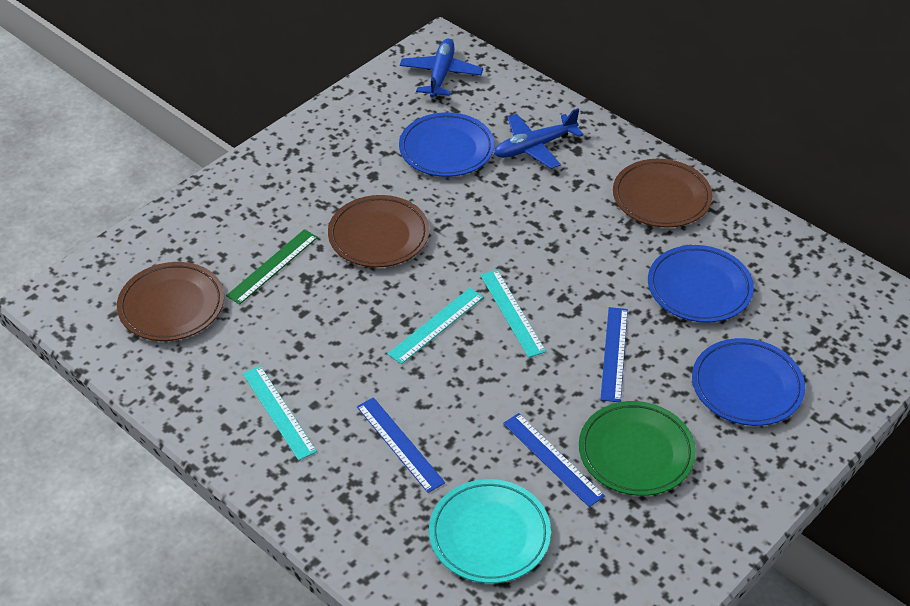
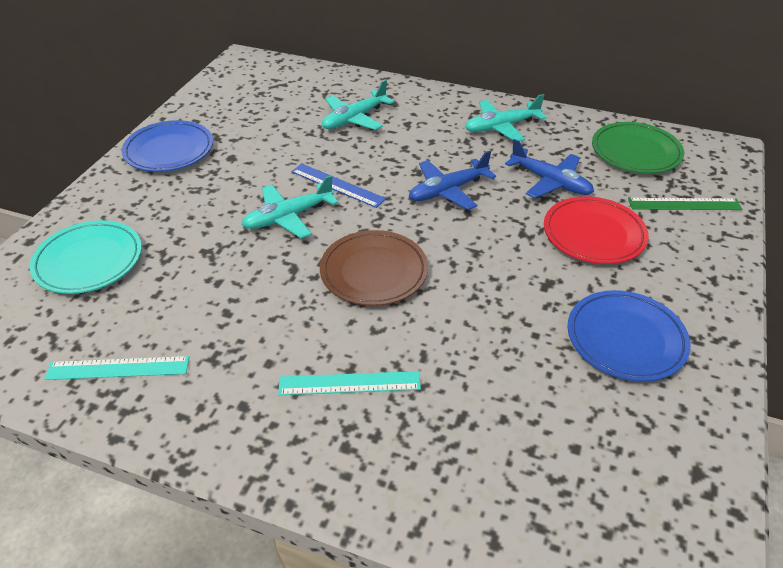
blue plate: [399,112,495,177] [648,245,754,323] [692,338,805,426] = 3 -> [122,120,213,172] [568,290,691,382] = 2
blue ruler: [357,397,445,493] [503,413,605,507] [600,307,628,402] = 3 -> [291,164,386,208] = 1
brown plate: [117,262,224,341] [328,195,430,267] [613,159,712,228] = 3 -> [320,230,428,306] = 1
red plate: none = 0 -> [544,196,649,264] = 1
turquoise plane: none = 0 -> [241,175,338,238] [322,80,394,130] [465,94,547,141] = 3
turquoise ruler: [243,366,317,461] [388,288,484,364] [480,270,546,358] = 3 -> [45,356,189,380] [278,371,421,395] = 2

